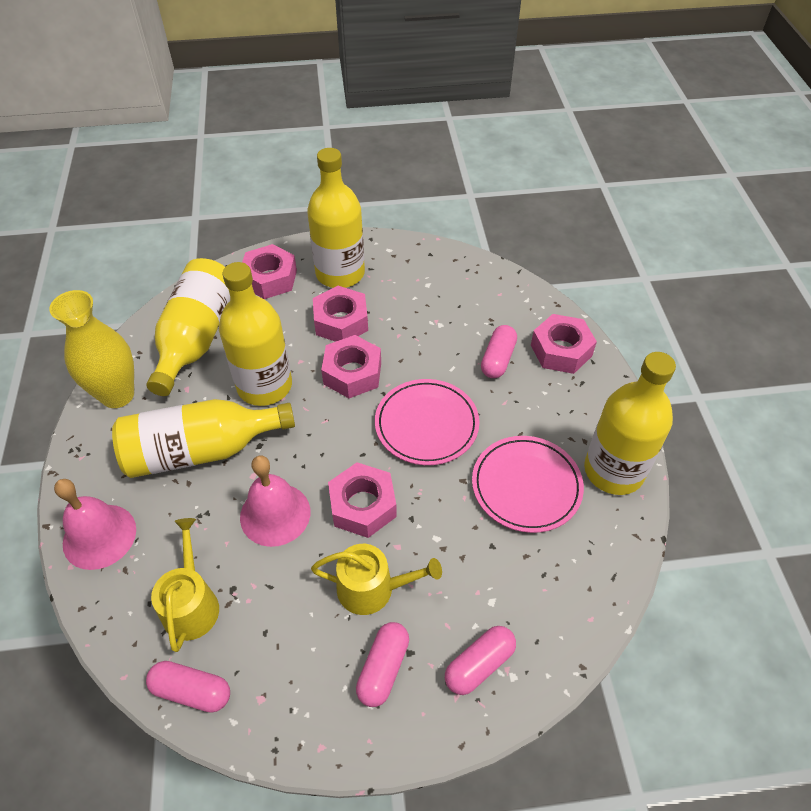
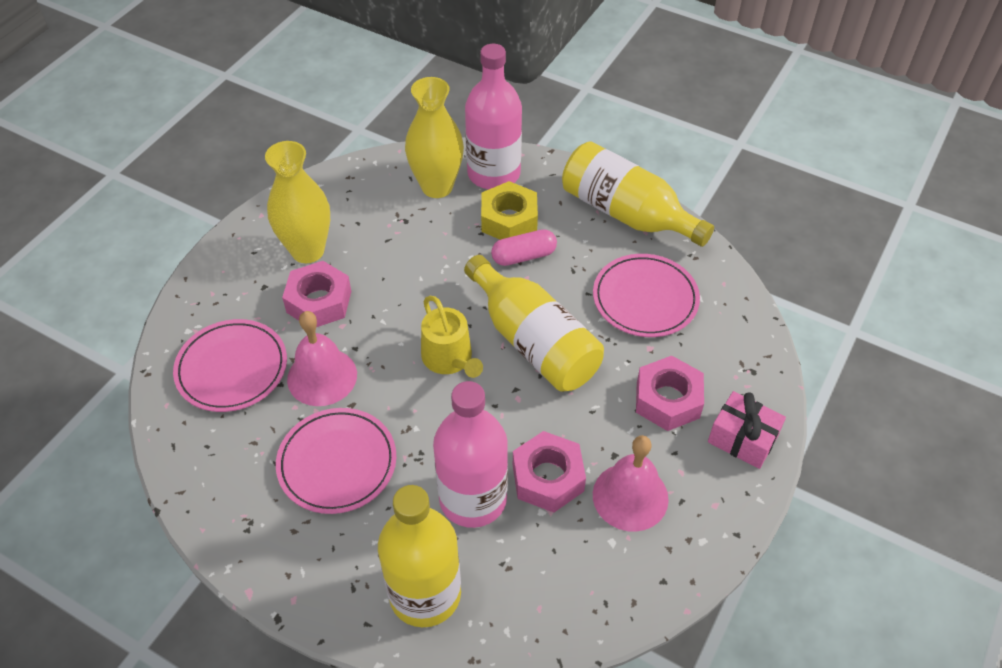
pink bottle: none = 0 -> [433,381,508,528] [465,44,522,189] = 2
pink capsule: [146,661,230,713] [356,622,409,707] [445,626,516,695] [481,325,517,378] = 4 -> [491,229,557,266] = 1
pink gift: none = 0 -> [708,391,786,469] = 1
pink nut: [242,244,297,299] [313,286,368,342] [321,335,381,398] [328,462,397,538] [531,314,597,374] = 5 -> [282,261,351,327] [513,431,586,513] [636,356,704,431] = 3
pink plate: [375,379,479,465] [472,436,584,533] = 2 -> [173,319,287,412] [276,408,396,514] [593,254,700,337] = 3
yellow bottle: [112,399,295,478] [146,258,230,396] [219,262,292,406] [307,148,365,288] [584,352,676,495] = 5 -> [378,485,461,627] [464,255,604,392] [562,141,714,247] = 3
yellow nut: none = 0 -> [481,181,538,240] = 1
yellow vase: [49,290,134,408] = 1 -> [265,141,330,263] [405,77,464,198] = 2
yellow watering can: [151,518,219,652] [311,544,442,615] = 2 -> [421,296,483,378] = 1

